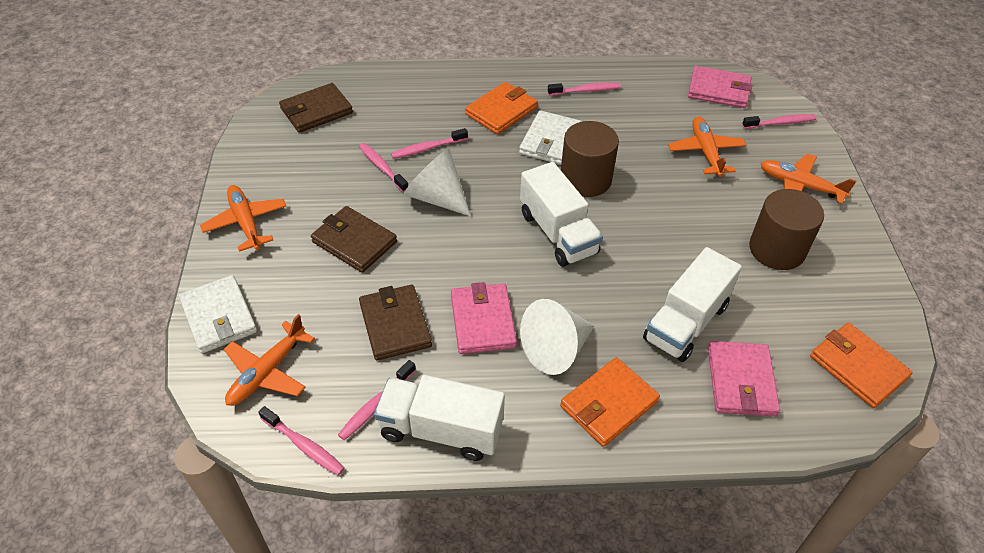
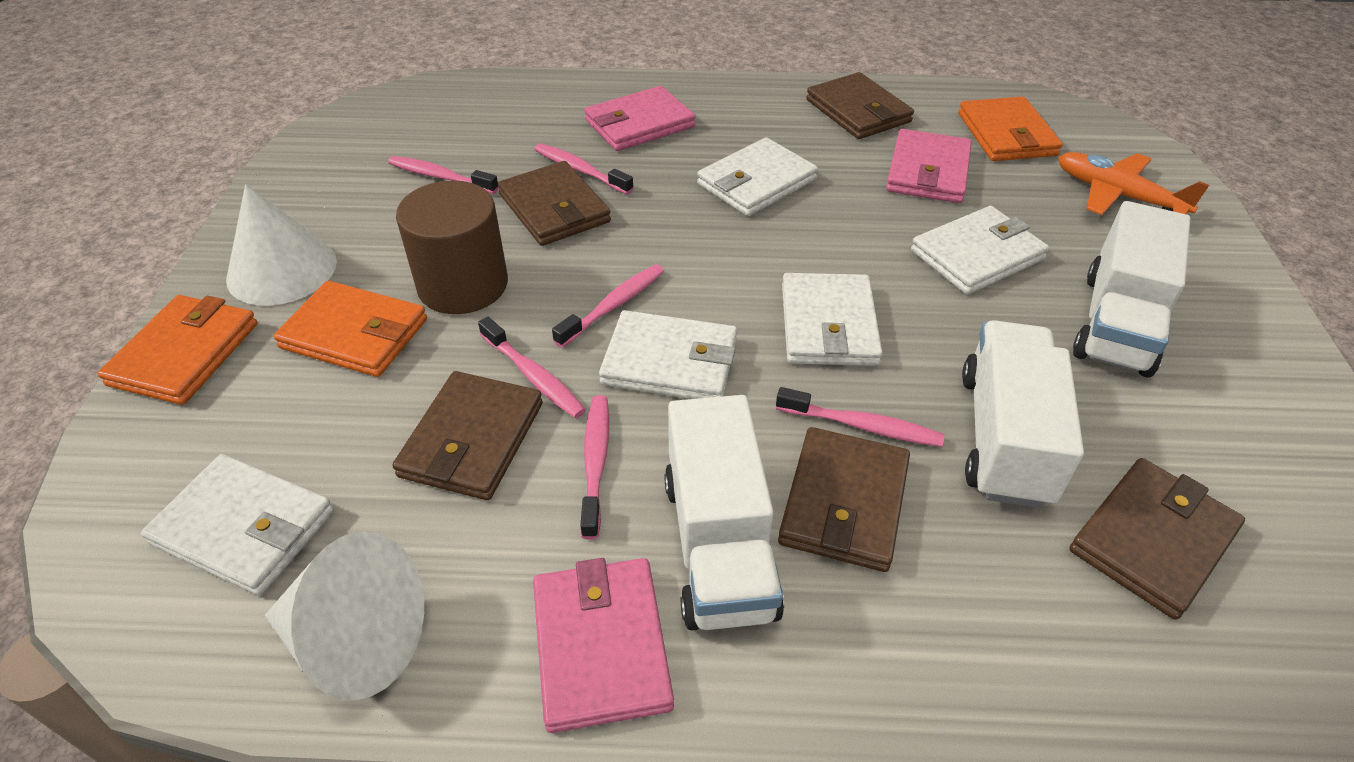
brown cylinder: [561,121,619,197] [749,189,824,270] = 2 -> [396,181,508,314] = 1
brown wallet: [279,83,353,133] [311,206,397,273] [359,285,432,361] = 3 -> [392,371,543,500] [498,161,611,246] [778,427,910,572] [806,72,914,139] [1069,458,1245,620] = 5
orange plane: [200,185,286,252] [224,314,315,406] [668,116,746,177] [760,154,856,204] = 4 -> [1058,152,1209,215] = 1
white wallet: [179,275,257,354] [519,111,582,165] = 2 -> [141,454,334,596] [599,310,737,399] [697,137,818,216] [782,273,883,366] [911,206,1049,295] = 5

